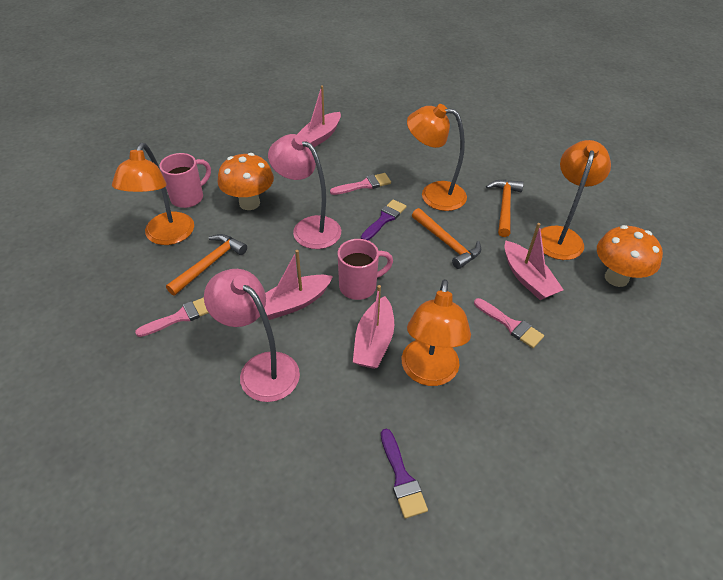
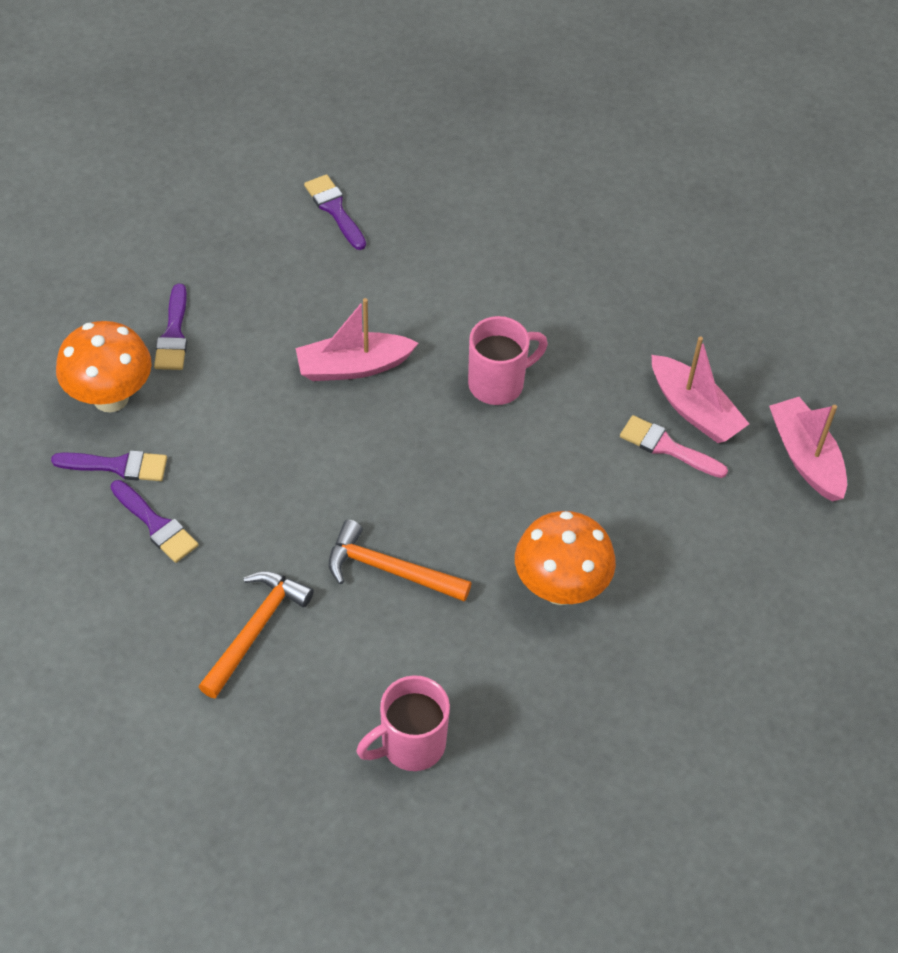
orange hammer: [166,234,247,296] [412,208,481,269] [486,180,524,237] = 3 -> [198,571,314,699] [329,520,472,602] = 2
orange lamp: [112,143,194,245] [402,279,471,386] [407,104,467,211] [541,140,611,260] = 4 -> none = 0
pink boat: [264,250,333,320] [297,85,341,147] [353,285,394,369] [505,223,564,300] = 4 -> [296,298,419,381] [652,336,749,443] [769,397,847,502] = 3
pink brush: [135,297,209,337] [330,173,391,195] [474,298,544,348] = 3 -> [620,415,728,478] = 1
pink lamp: [204,269,300,402] [268,134,341,249] = 2 -> none = 0
purple brush: [361,199,407,240] [381,429,428,519] = 2 -> [51,450,167,481] [111,480,199,563] [154,284,187,370] [304,174,366,250] = 4

